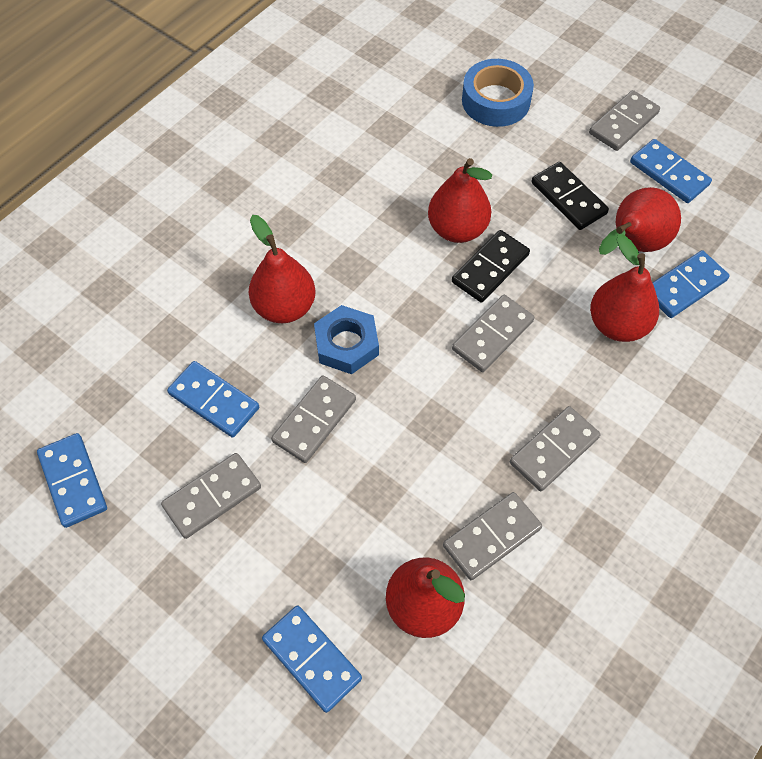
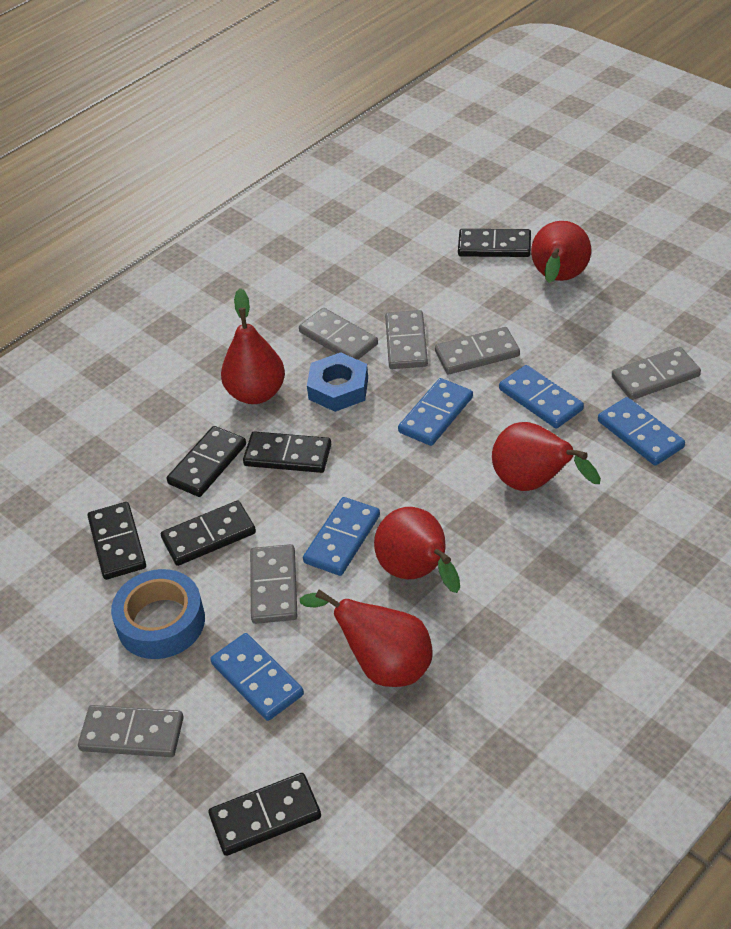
black domino: [452,230,530,302] [531,162,609,230] = 2 -> [88,502,146,580] [161,500,256,566] [167,426,246,497] [209,773,321,856] [243,431,331,473] [458,229,531,257] = 6

